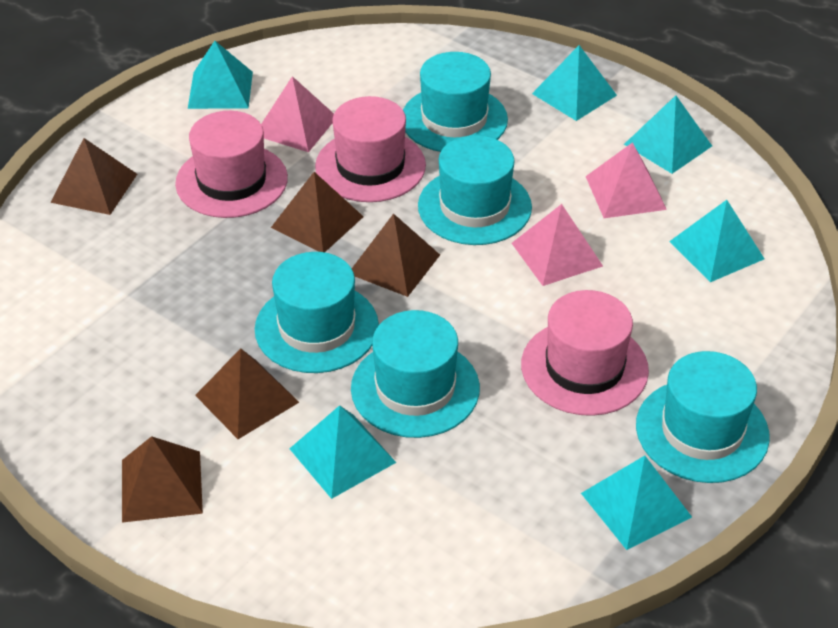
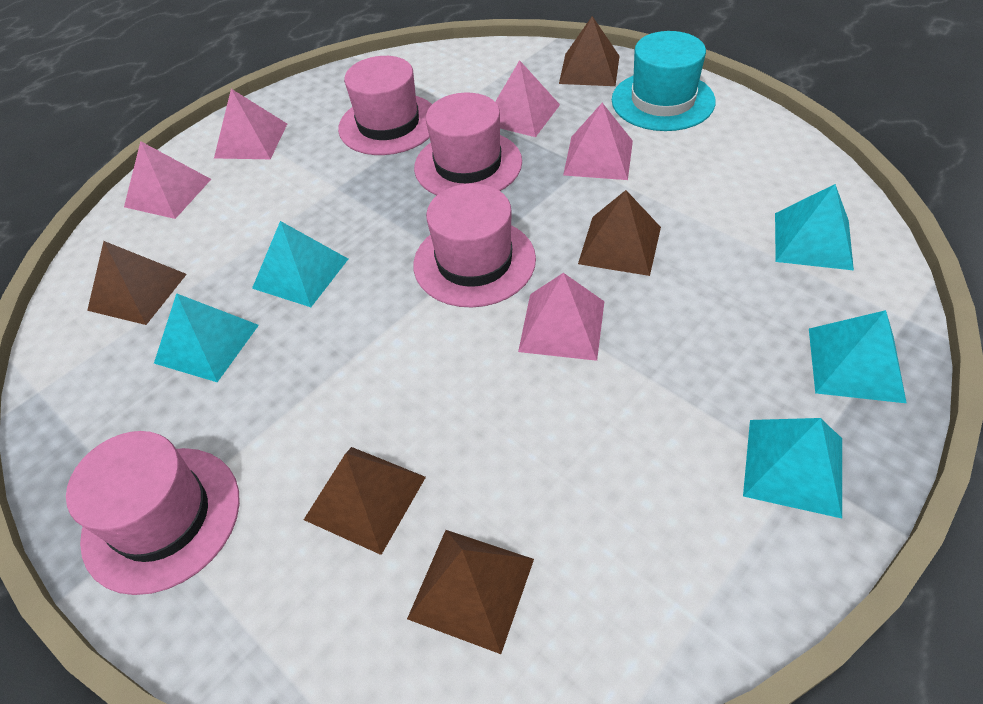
pink hat: [175,111,288,218] [315,96,426,202] [521,290,649,416] = 3 -> [66,431,240,595] [338,56,432,155] [413,183,536,307] [414,93,522,195] = 4
pink pyramid: [261,76,334,152] [512,204,603,286] [585,142,667,218] = 3 -> [124,141,211,219] [214,89,287,159] [495,60,560,137] [518,273,605,361] [563,103,633,180] = 5
turquoise hat: [255,252,379,373] [351,310,480,438] [403,52,508,152] [418,135,532,245] [636,351,770,483] = 5 -> [612,31,716,131] = 1
turquoise pyramid: [188,41,253,109] [289,405,396,499] [532,45,617,121] [581,456,692,550] [624,95,712,174] [669,200,765,282] = 6 -> [154,293,259,382] [252,221,348,307] [743,418,842,519] [775,184,854,271] [809,310,907,403] = 5

